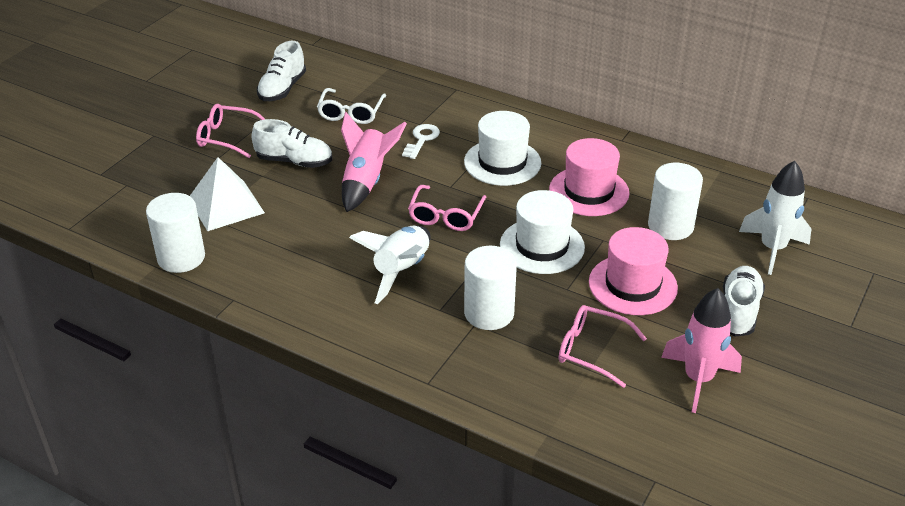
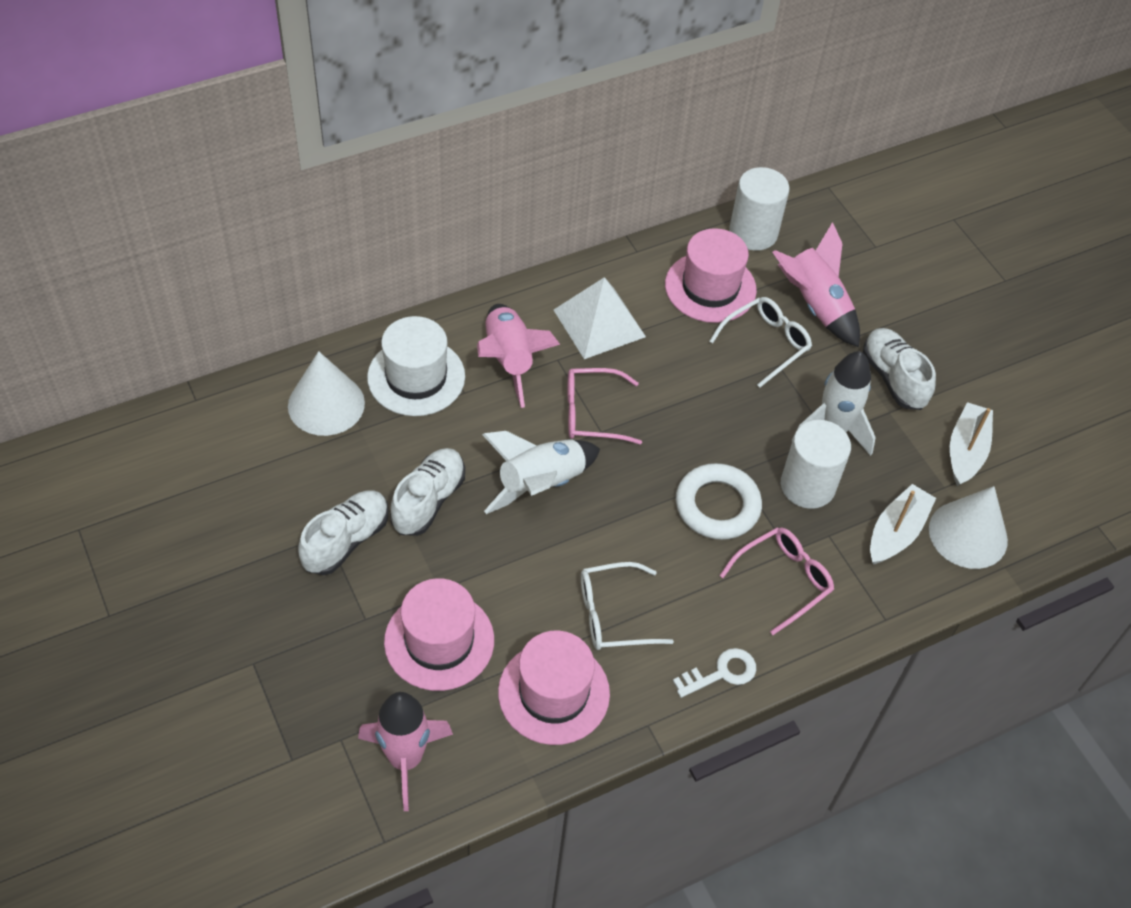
pink glasses: [196,104,265,158] [408,185,486,231] [559,305,647,388] = 3 -> [568,368,642,445] [719,527,834,635] = 2
pink hat: [549,138,630,216] [589,227,678,315] = 2 -> [384,578,494,691] [498,630,610,745] [665,228,757,323] = 3
pink rocket: [341,112,407,212] [661,288,742,413] = 2 -> [358,692,453,811] [477,304,560,408] [772,222,860,347] = 3
white boat: none = 0 -> [870,484,936,565] [950,402,993,486] = 2
white cone: none = 0 -> [288,351,365,436] [929,486,1008,569] = 2
white cylinder: [146,193,205,273] [464,246,517,330] [648,163,703,240] = 3 -> [729,167,789,251] [781,420,851,509] = 2
white glasses: [317,88,386,124] = 1 -> [581,562,674,650] [709,297,812,388] = 2
white hat: [464,111,541,186] [500,190,585,274] = 2 -> [367,316,465,416] = 1
white ring: none = 0 -> [676,463,762,540] = 1

